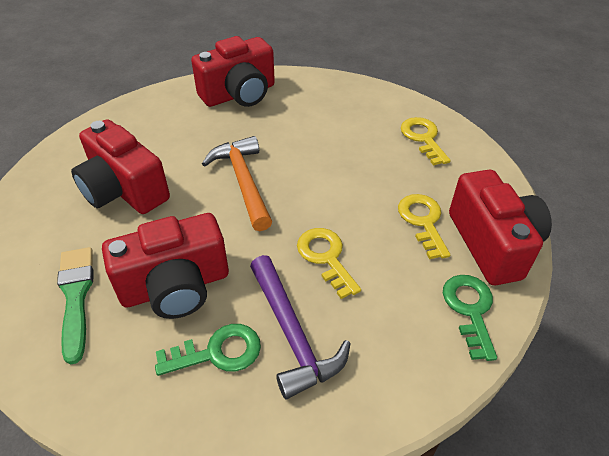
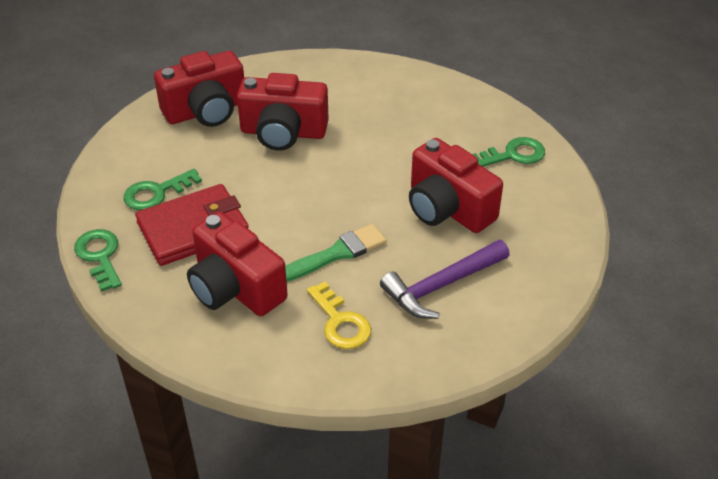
green key: [155,324,261,376] [443,275,497,361] = 2 -> [74,229,122,292] [123,169,202,210] [472,137,545,167] = 3
orange hammer: [202,136,272,231] = 1 -> none = 0
red wallet: none = 0 -> [135,184,249,266] = 1
yellow key: [297,228,361,299] [398,194,450,259] [401,117,451,166] = 3 -> [307,282,371,349] = 1

